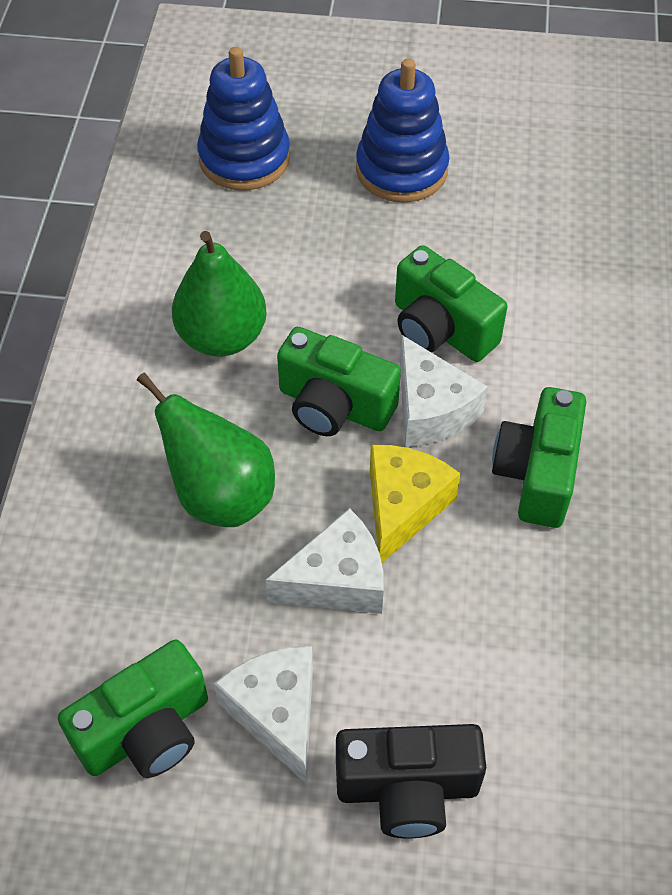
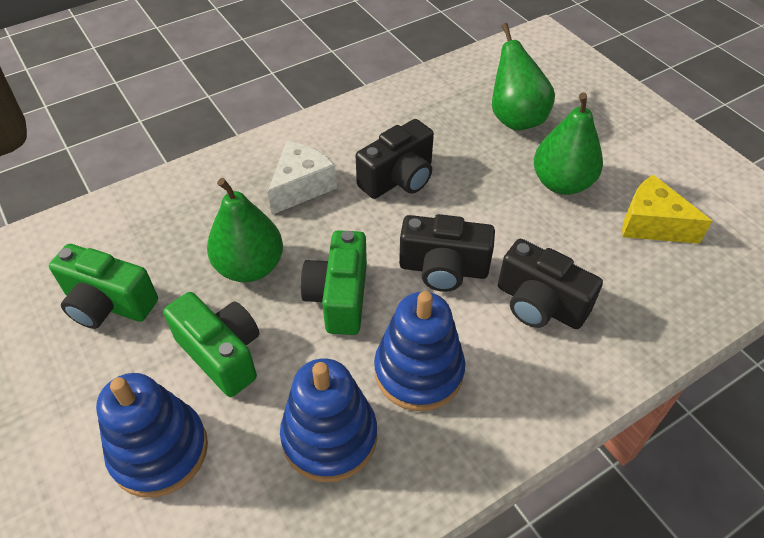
black camera: [336,724,486,838] = 1 -> [356,119,434,199] [399,214,495,292] [498,239,603,329] = 3
blue stacking toy: [197,47,290,190] [356,58,449,203] = 2 -> [96,373,208,497] [280,358,377,482] [374,291,465,411] = 3
green camera: [58,639,208,778] [277,327,401,436] [395,245,507,362] [492,387,586,528] = 4 -> [49,244,158,329] [163,292,259,397] [300,230,367,335] = 3
green pear: [137,372,275,527] [172,231,267,356] = 2 -> [207,178,283,282] [492,23,555,130] [534,93,603,195] = 3
white cheese: [214,646,313,783] [265,508,384,614] [400,335,488,447] = 3 -> [268,141,337,215] = 1

